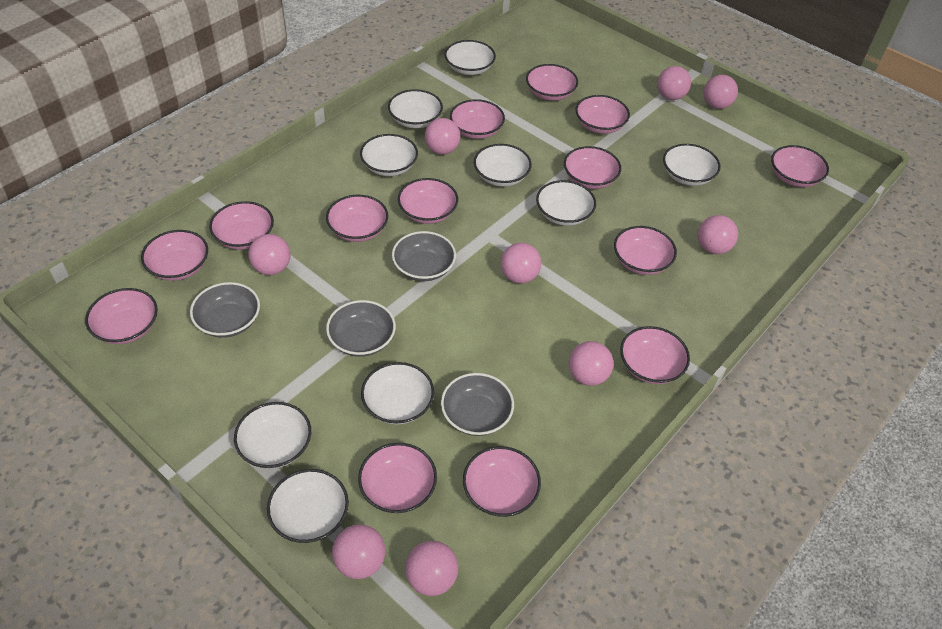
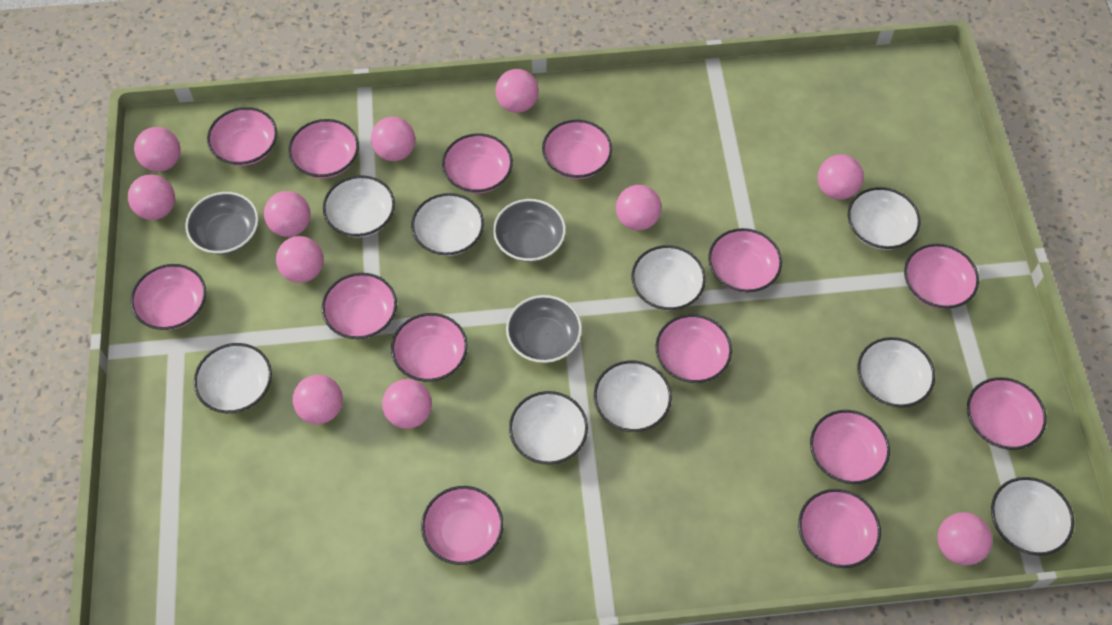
grey bowl: [190,282,260,338] [326,300,396,357] [392,231,456,281] [441,373,514,436] = 4 -> [185,192,259,254] [493,199,566,262] [506,295,582,363] = 3
pink ball: [249,234,291,275] [332,524,385,579] [405,541,459,596] [425,118,460,155] [501,243,541,283] [568,341,614,386] [657,66,691,100] [698,215,738,254] [703,75,738,109] = 9 -> [128,174,175,220] [134,127,181,172] [264,191,311,237] [276,236,323,283] [293,375,343,424] [371,117,415,161] [382,379,432,429] [495,69,539,113] [616,185,662,230] [817,154,864,200] [937,512,992,565] = 11

